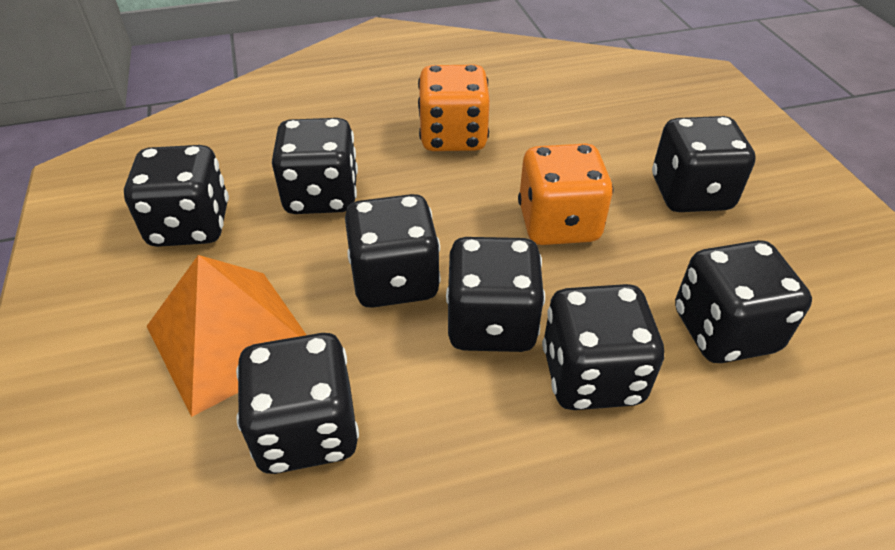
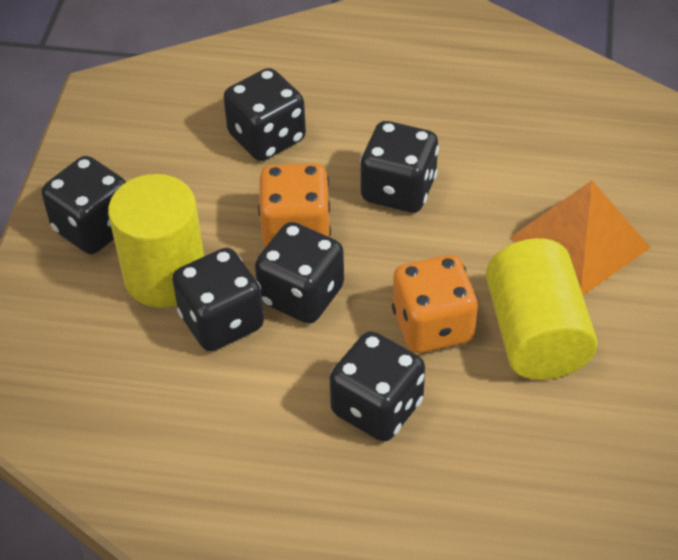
black dice: [124,145,229,247] [236,333,359,474] [272,118,358,214] [345,194,441,308] [446,237,545,352] [542,284,664,410] [652,116,756,212] [675,240,812,363] = 8 -> [41,156,126,254] [172,248,264,351] [223,68,306,161] [255,222,344,324] [330,331,425,442] [360,121,439,213] = 6
yellow cylinder: none = 0 -> [108,174,204,308] [486,238,598,380] = 2

